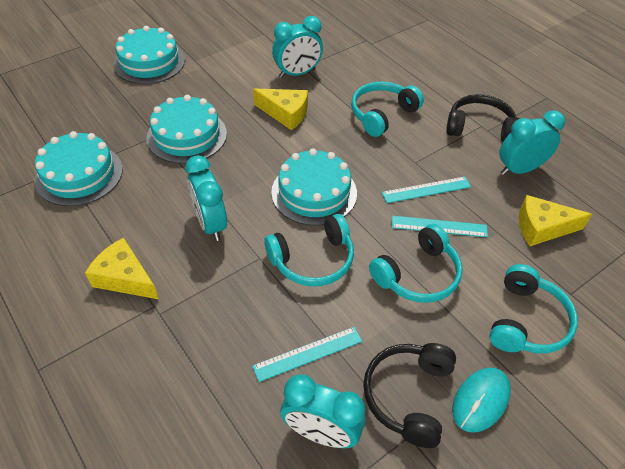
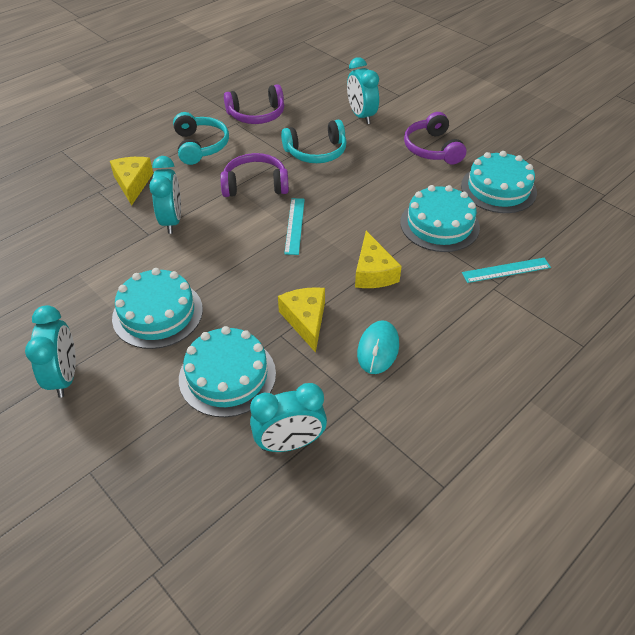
black headphones: [363,343,456,448] [446,94,519,142] = 2 -> none = 0
purple headphones: none = 0 -> [220,153,289,197] [224,84,284,124] [404,112,466,164] = 3
turquoise headphones: [264,214,354,286] [351,82,424,137] [369,224,463,303] [489,264,578,353] = 4 -> [173,112,229,165] [281,120,347,163] = 2
turquoise ruler: [252,327,362,382] [382,177,471,203] [392,216,488,237] = 3 -> [284,198,305,255] [462,258,551,283] = 2

